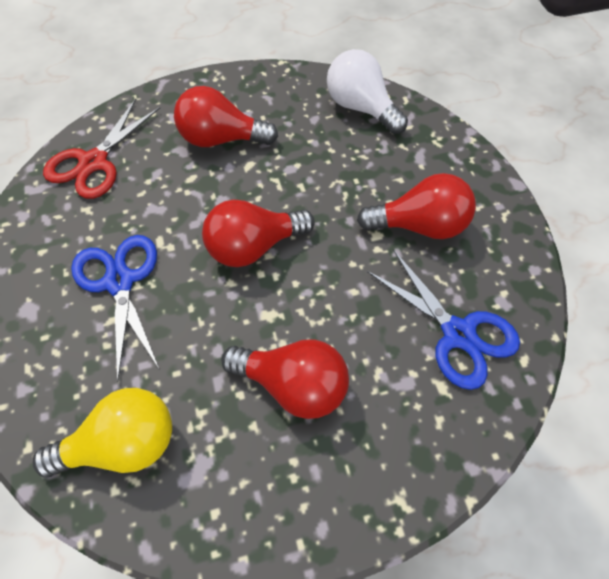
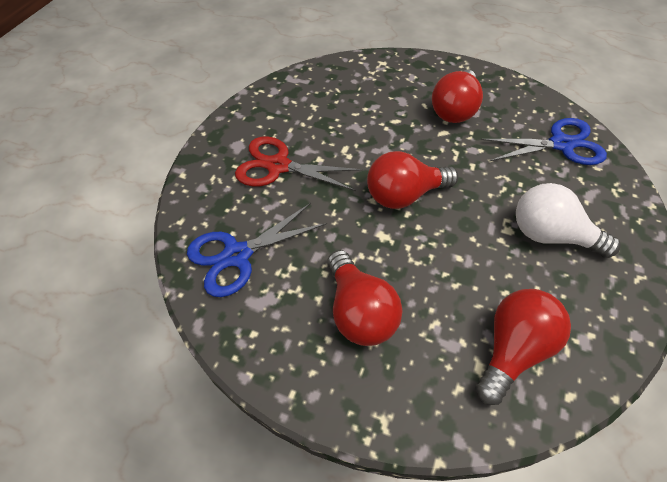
yellow light bulb: [33,388,172,478] = 1 -> none = 0

